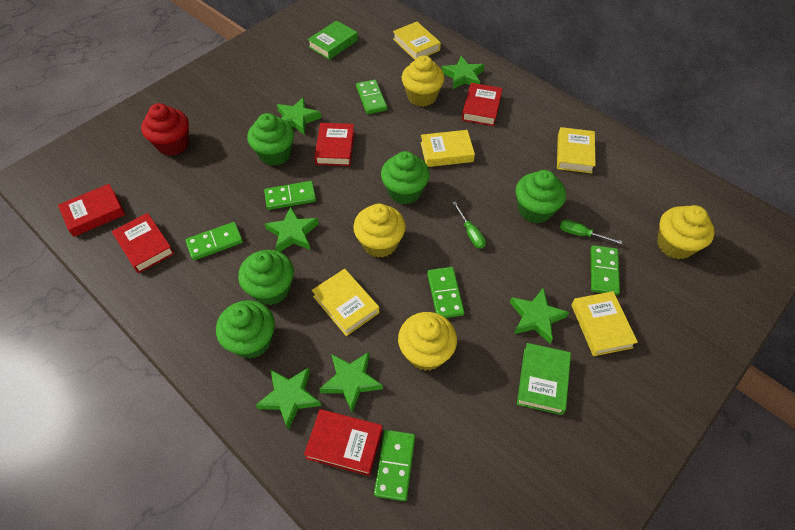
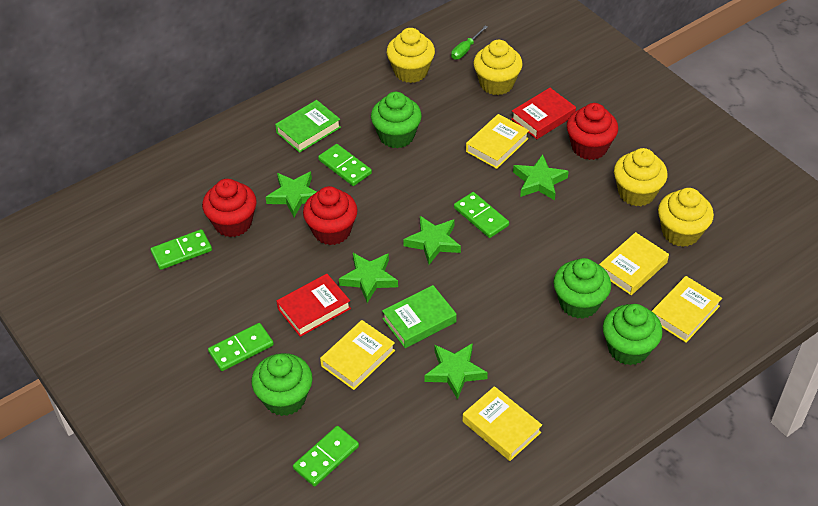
green cupcake: [216,300,275,359] [238,250,294,305] [247,113,294,166] [381,151,430,204] [516,170,566,223] = 5 -> [251,353,313,416] [371,92,422,148] [553,258,611,319] [603,304,663,365] = 4
green domino: [186,222,243,260] [264,181,316,210] [356,80,387,114] [374,430,415,501] [427,267,464,318] [591,245,620,295] = 6 -> [151,229,212,270] [208,323,274,371] [293,426,359,487] [318,144,372,186] [454,192,509,238] = 5
green screwdriver: [452,202,486,249] [560,219,622,244] = 2 -> [451,25,488,60] = 1
green star: [256,367,321,430] [265,206,319,252] [277,97,321,135] [319,352,383,412] [441,56,484,90] [510,288,569,343] = 6 -> [266,171,316,217] [339,253,398,303] [403,216,461,265] [425,343,488,400] [513,154,569,200] = 5
red book: [58,184,125,237] [112,213,175,273] [304,409,383,476] [314,123,355,166] [462,83,503,126] = 5 -> [277,274,351,337] [511,88,576,139] = 2
red cupcake: [141,103,189,156] = 1 -> [202,179,257,237] [303,186,358,245] [567,103,618,160] = 3

